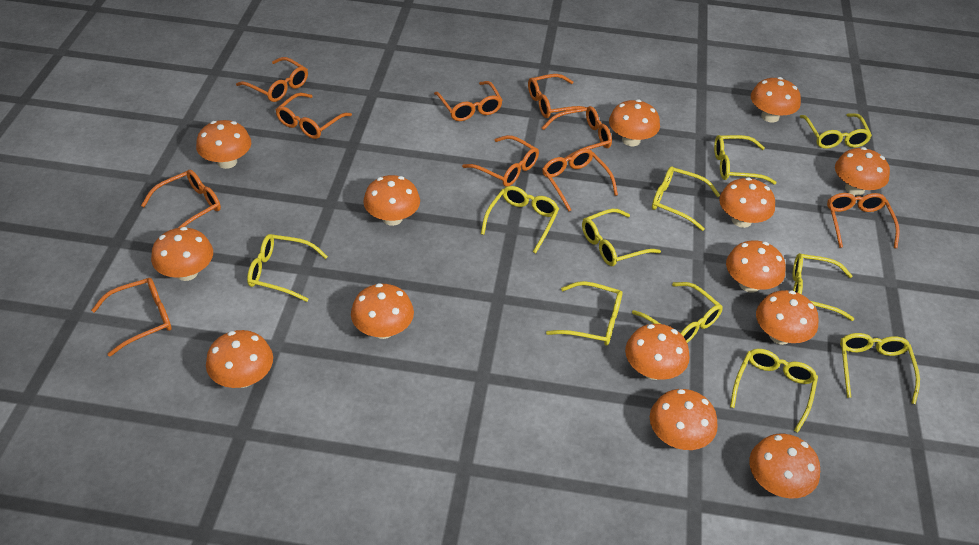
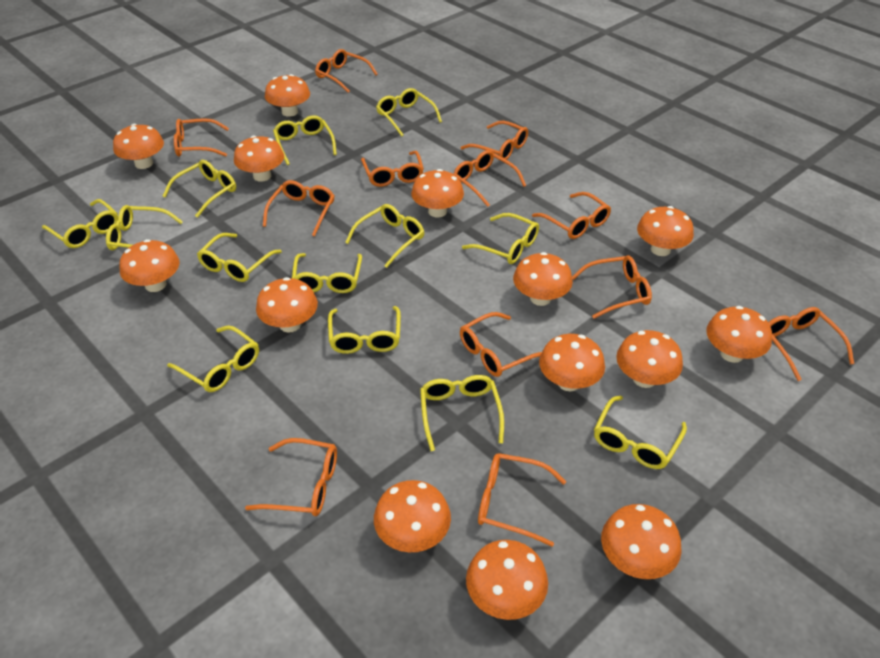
orange glasses: [91,278,172,357] [141,170,221,228] [236,57,308,102] [276,93,352,139] [434,81,503,121] [462,135,539,187] [528,74,585,118] [542,106,612,159] [542,149,618,211] [827,193,900,248] = 10 -> [174,118,229,157] [245,438,337,516] [263,180,335,237] [315,49,378,93] [361,151,424,187] [454,150,526,207] [460,312,542,377] [461,121,528,160] [478,453,566,547] [532,192,611,239] [572,256,652,319] [768,307,854,381] = 12
yellow glasses: [247,234,328,302] [481,186,559,253] [546,281,623,346] [582,209,661,266] [632,282,723,343] [652,166,720,231] [714,135,777,185] [730,349,818,433] [793,253,854,321] [800,113,872,149] [840,333,920,404] = 11 -> [42,199,118,248] [106,205,183,250] [163,160,236,218] [167,325,259,392] [197,233,282,282] [273,115,337,165] [292,253,362,293] [328,306,401,354] [345,204,424,268] [376,88,442,137] [420,375,504,451] [462,213,539,264] [594,396,687,469] = 13

